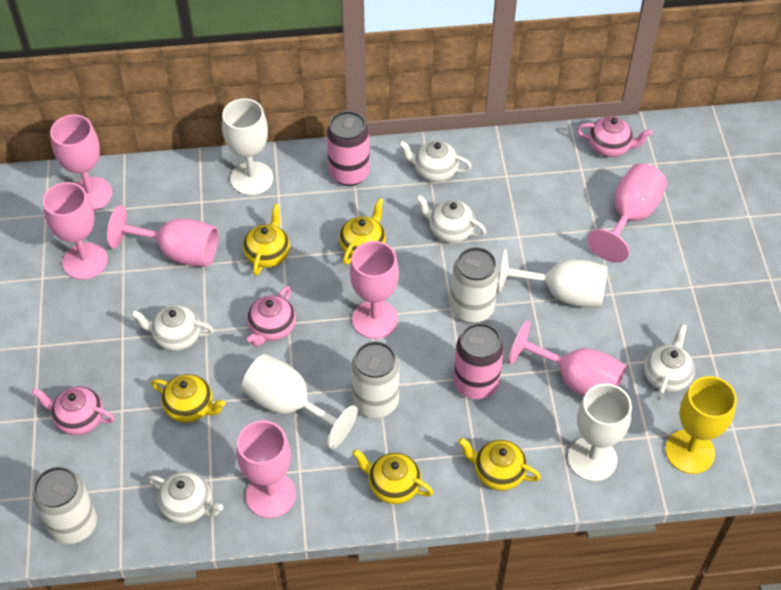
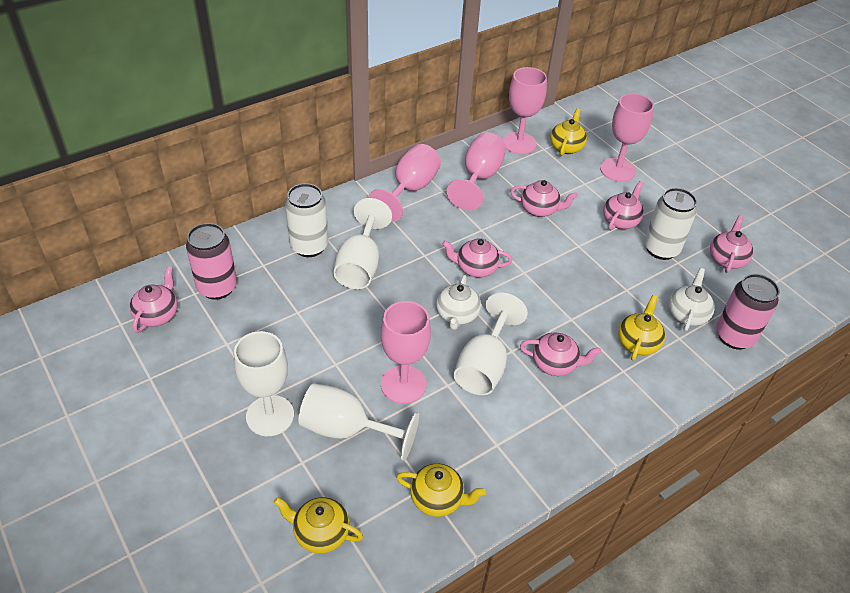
pink goblet: [43,182,108,280] [50,114,112,211] [107,205,218,267] [236,421,296,518] [350,241,399,339] [508,320,627,397] [587,163,667,263] = 7 -> [369,144,441,222] [381,301,431,404] [447,132,506,211] [503,67,547,154] [600,93,654,182] = 5
pink teapot: [31,386,115,435] [247,286,296,347] [576,116,652,157] = 3 -> [130,266,178,333] [442,238,512,277] [510,180,578,217] [520,332,601,376] [603,181,644,230] [710,215,753,273] = 6
white can: [32,467,97,544] [351,341,399,418] [451,247,499,323] = 3 -> [285,183,328,257] [644,188,697,260] = 2
white teapot: [131,305,214,351] [148,471,223,524] [399,141,472,182] [416,195,486,243] [644,324,695,400] = 5 -> [436,275,481,330] [669,268,715,331] = 2
yellow goblet: [665,376,737,474] = 1 -> none = 0
yellow teapot: [151,374,225,423] [243,204,290,276] [339,198,386,265] [352,449,433,504] [458,438,541,491] = 5 -> [273,497,363,554] [396,463,486,517] [550,108,587,156] [618,295,665,361] = 4

